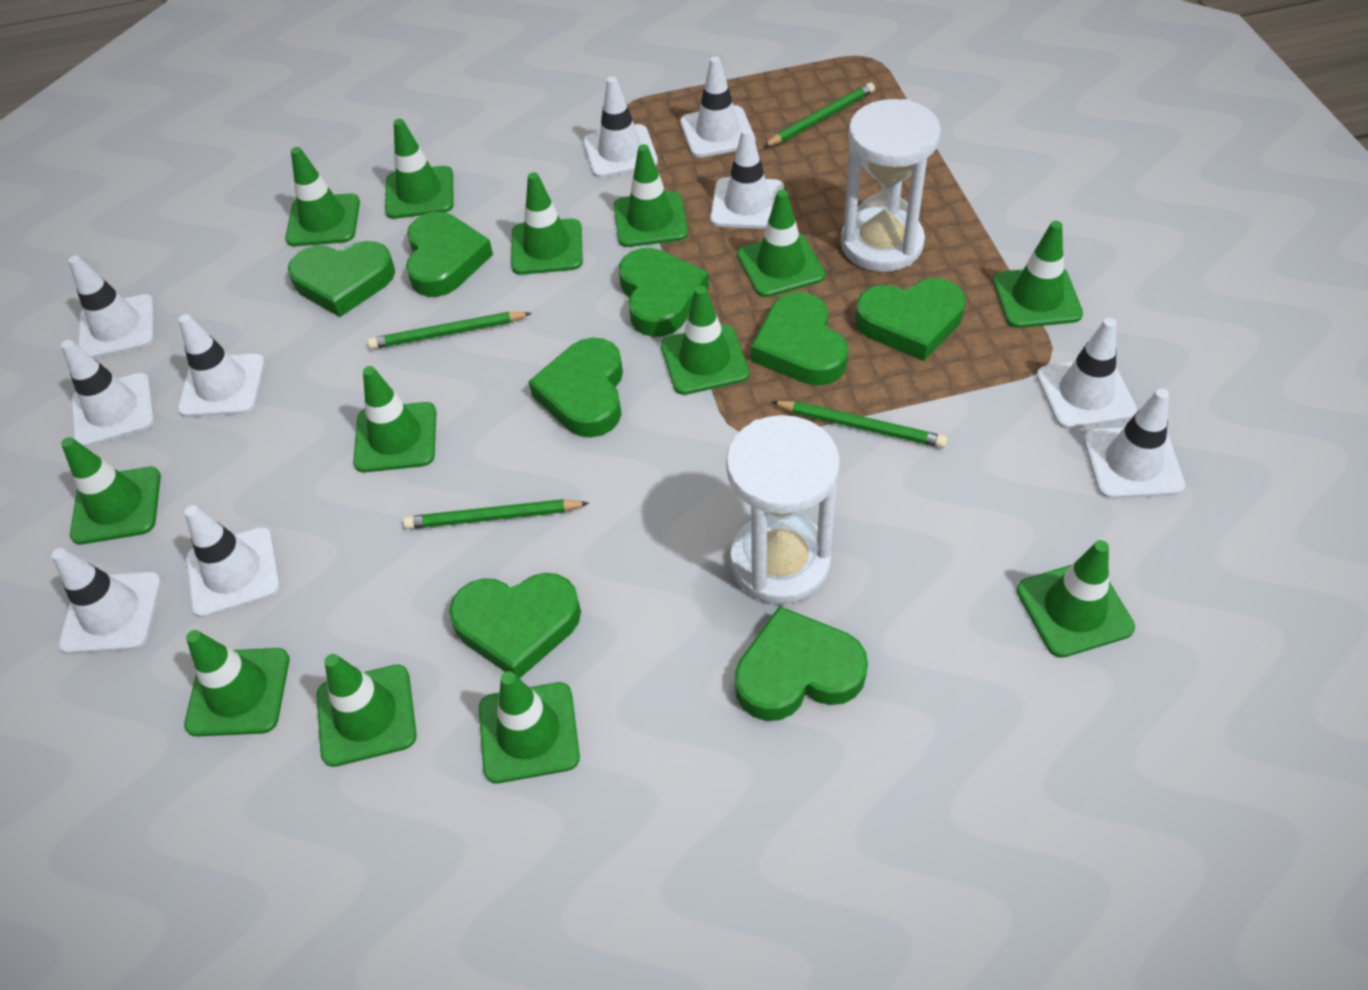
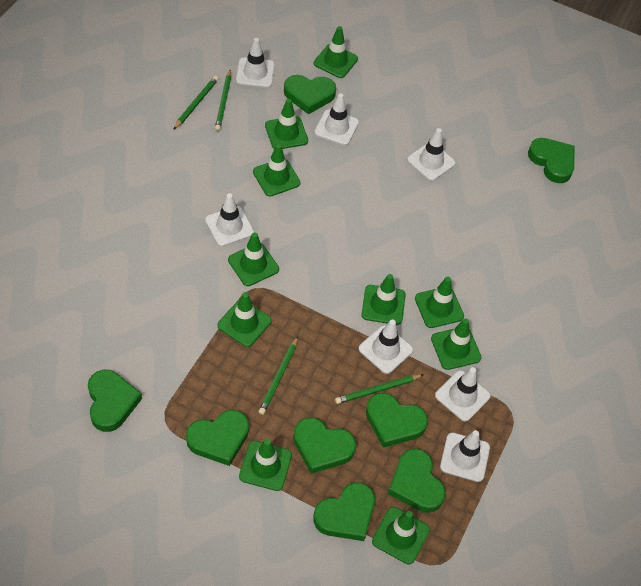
green traffic cone: [61,437,161,545] [184,630,289,737] [285,147,360,246] [316,654,417,767] [353,366,436,473] [385,119,454,219] [479,671,580,783] [511,172,583,275] [614,144,688,247] [661,286,750,395] [737,190,825,297] [993,221,1083,328] [1017,540,1135,658] = 13 -> [217,292,272,347] [228,232,279,286] [239,439,292,491] [253,144,300,197] [265,99,308,149] [314,26,358,78] [361,274,406,325] [372,507,430,565] [415,277,464,328] [431,318,482,370] = 10
white hourglass: [726,415,840,604] [841,99,941,272] = 2 -> none = 0
white traffic cone: [52,548,162,654] [61,340,155,447] [68,256,154,359] [178,314,265,417] [184,505,280,618] [583,76,658,178] [680,56,756,158] [710,128,784,229] [1036,318,1137,429] [1084,388,1185,499] = 10 -> [205,193,254,247] [236,38,275,88] [314,93,359,145] [359,319,413,374] [407,128,456,181] [435,367,491,421] [440,430,490,482] = 7

